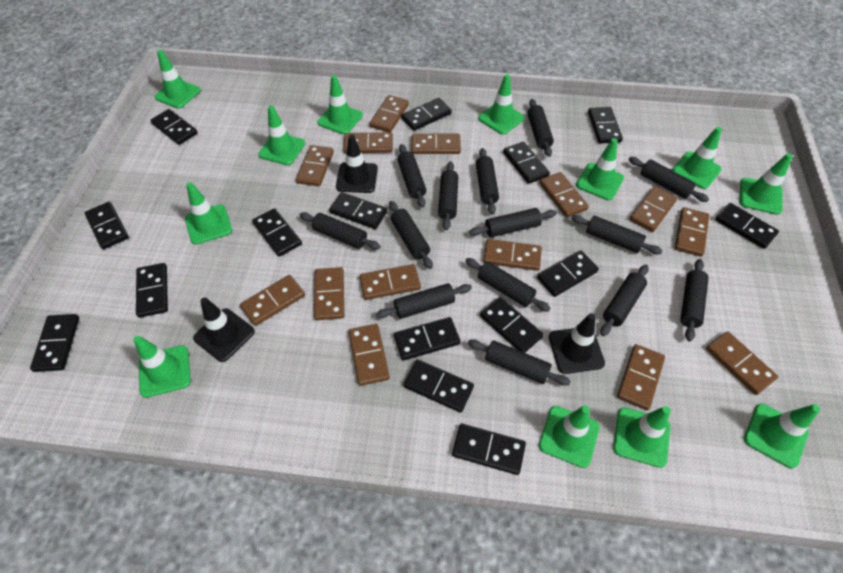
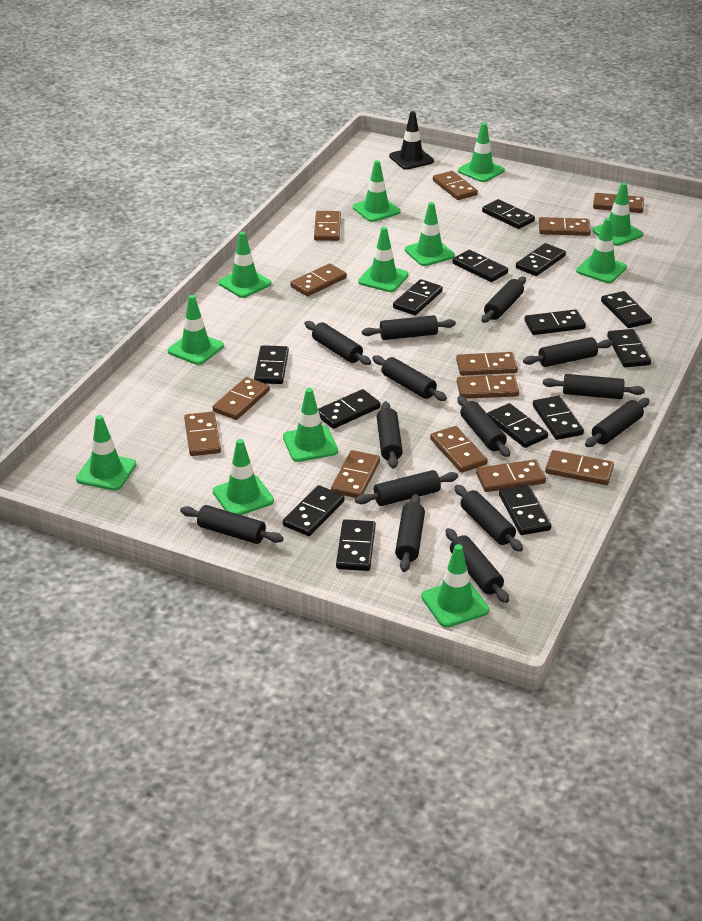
black domino: [30,314,79,372] [85,202,129,249] [136,263,168,318] [151,109,198,145] [252,208,302,257] [329,192,387,229] [394,317,460,361] [401,98,452,131] [403,359,474,413] [452,424,526,475] [480,297,543,353] [503,142,550,184] [537,250,599,297] [588,107,623,144] [715,203,779,249] = 15 -> [254,345,289,384] [283,485,345,536] [318,389,381,429] [336,519,376,571] [393,279,443,315] [452,250,508,282] [482,199,535,229] [487,403,548,448] [499,485,551,535] [516,243,566,276] [525,309,586,335] [533,396,584,440] [601,291,652,328] [607,329,651,367] = 14
black traffic cone: [193,297,255,362] [336,135,378,193] [549,313,605,374] = 3 -> [389,111,434,170] = 1
brown domino: [240,275,305,326] [296,145,334,187] [314,267,344,320] [343,132,393,153] [349,324,390,386] [359,264,421,300] [369,95,409,132] [412,134,461,154] [483,239,542,271] [539,172,589,217] [617,344,665,410] [630,186,677,232] [675,207,710,257] [706,331,778,395] = 14 -> [184,412,221,456] [213,377,270,420] [290,263,347,296] [314,211,341,241] [331,450,380,498] [430,426,488,473] [433,171,478,200] [456,352,518,376] [457,375,519,399] [476,459,546,492] [539,217,591,236] [545,450,614,485] [593,193,644,213] = 13

